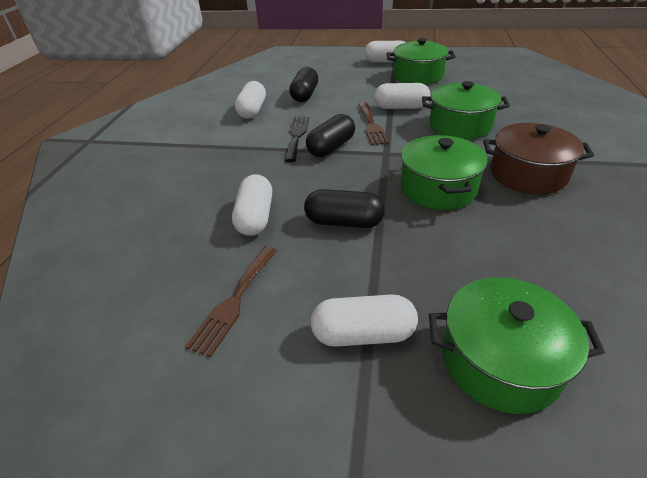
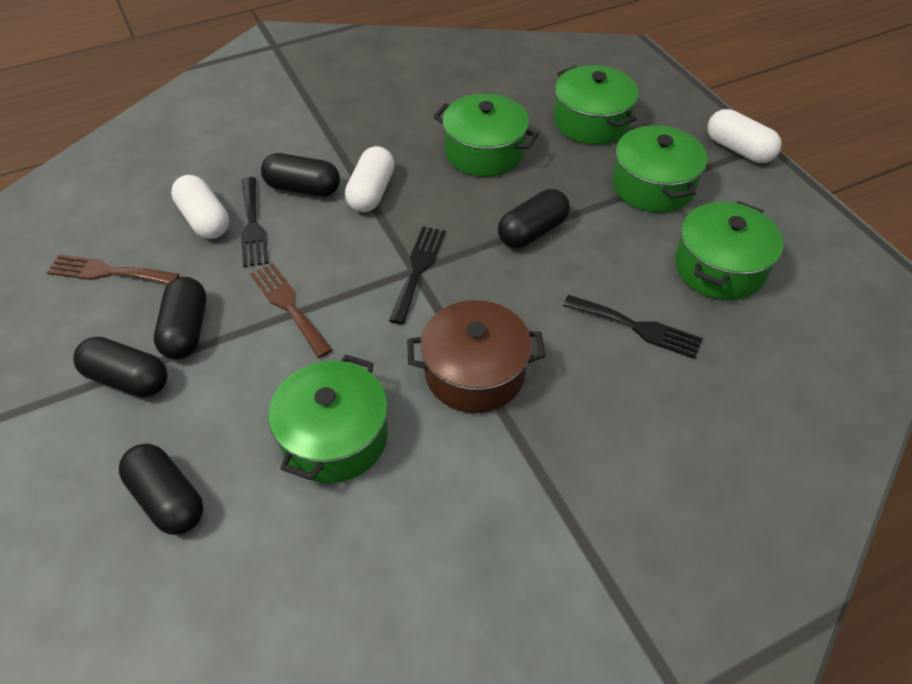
black capsule: [289,67,318,102] [304,189,385,228] [306,114,355,157] = 3 -> [73,337,167,398] [119,444,203,535] [154,277,206,360] [261,153,340,197] [498,189,570,248] = 5
black fork: [285,117,309,162] = 1 -> [241,177,269,267] [389,227,446,325] [563,295,703,359] = 3
green pot: [386,38,456,85] [401,135,488,210] [422,81,510,139] [429,277,605,414] = 4 -> [268,355,388,483] [433,94,539,177] [554,65,639,145] [612,124,707,213] [675,201,783,300] = 5
white capsule: [232,174,272,236] [235,81,266,119] [310,294,418,347] [364,41,406,63] [374,83,430,109] = 5 -> [171,175,229,239] [345,146,395,212] [707,109,782,163] = 3

